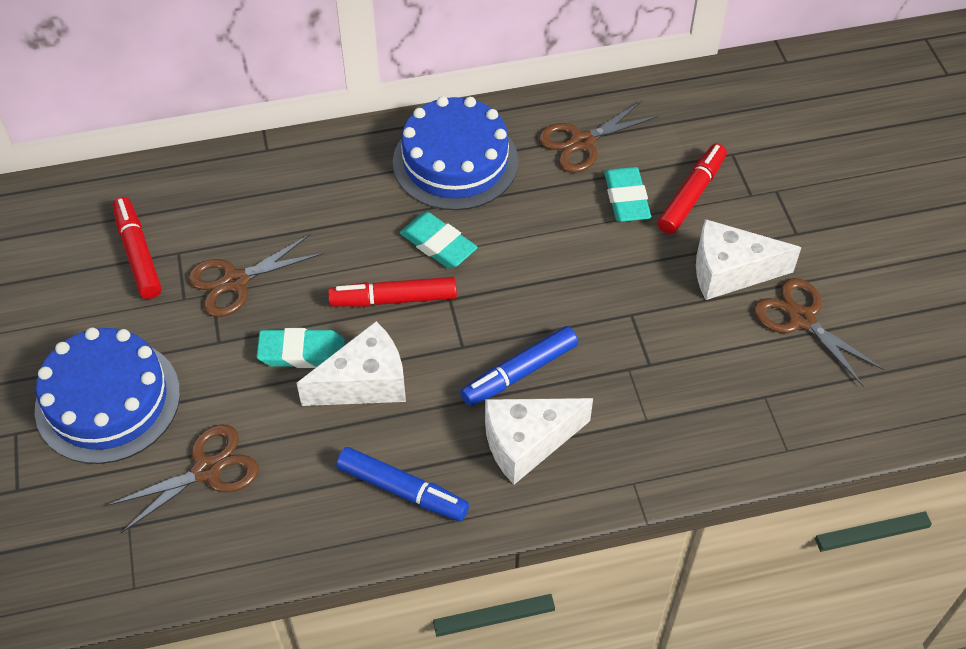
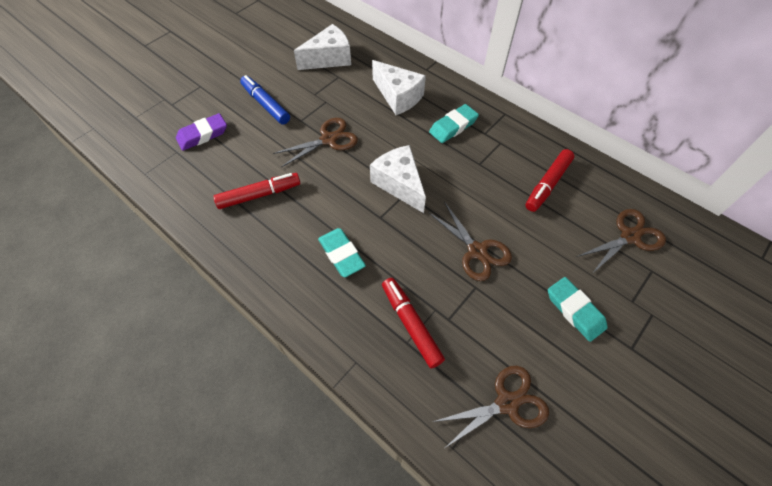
blue cake: [35,327,180,464] [393,96,518,210] = 2 -> none = 0
blue marker: [337,447,469,521] [460,326,578,407] = 2 -> [240,75,290,124] = 1
purple eraser: none = 0 -> [176,113,227,151] = 1

